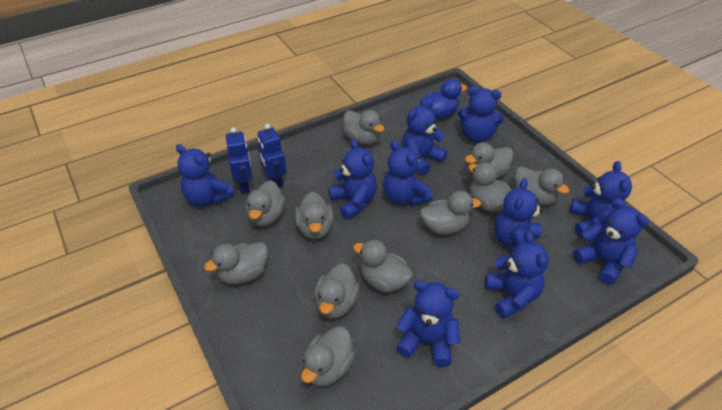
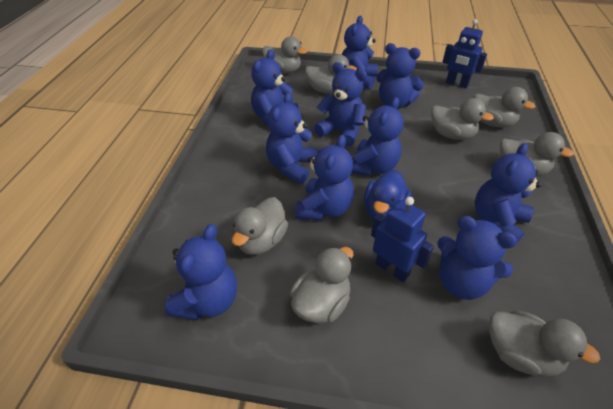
grey duck: [204,242,268,284] [246,180,285,226] [295,192,334,239] [301,326,355,387] [314,263,360,319] [343,110,385,145] [353,240,413,293] [420,191,481,235] [465,142,514,178] [468,162,511,212] [515,166,570,206] = 11 -> [232,197,288,255] [262,36,307,73] [290,247,353,323] [305,54,357,93] [431,98,494,140] [474,87,536,127] [489,311,600,377] [500,132,574,176] = 8

